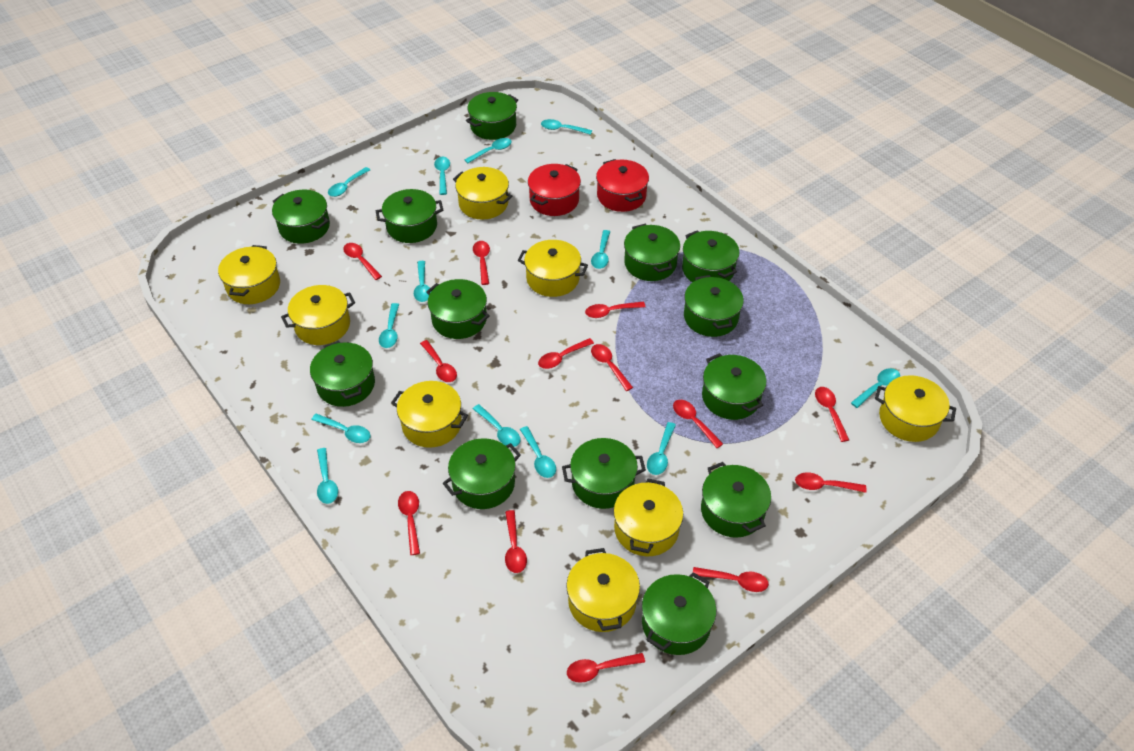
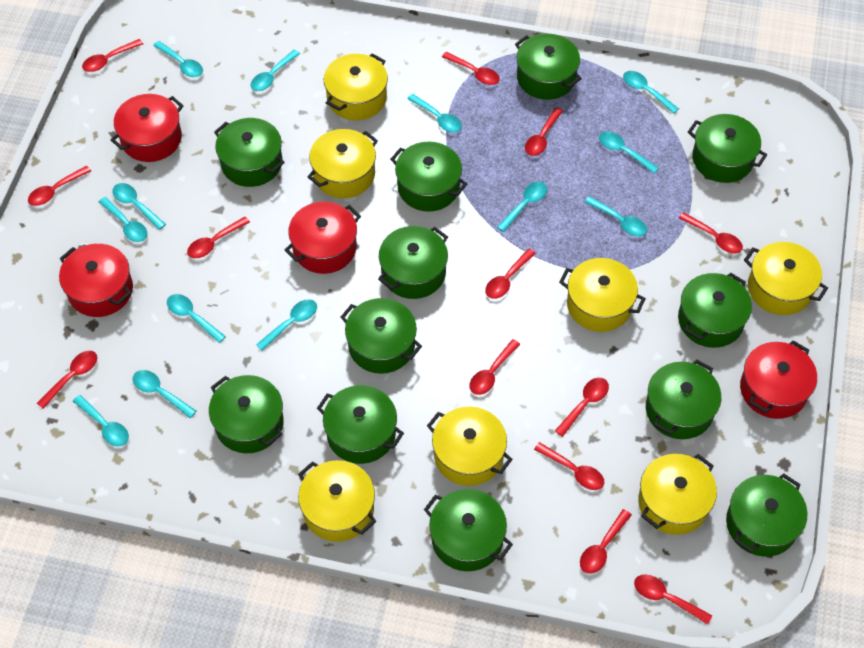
green pot: [272,190,330,244] [310,341,375,407] [376,189,443,243] [426,279,490,339] [443,438,521,509] [466,92,518,140] [562,438,646,509] [624,224,680,281] [642,572,716,655] [682,230,740,282] [684,275,744,337] [701,462,771,538] [702,353,766,420] = 13 -> [209,375,284,453] [214,118,285,187] [317,385,404,464] [340,298,422,374] [378,226,448,299] [390,142,467,212] [424,489,513,571] [515,34,582,100] [646,359,721,439] [678,273,752,348] [688,114,767,183] [726,473,807,557] = 12
red pot: [528,164,581,216] [596,159,649,212] = 2 -> [59,244,133,317] [111,94,184,162] [285,202,361,274] [740,340,817,419] = 4
yellow pot: [218,245,280,304] [281,285,355,345] [391,381,468,448] [453,167,512,219] [518,240,588,297] [566,548,640,632] [614,478,683,556] [875,375,956,442] = 8 -> [298,460,376,542] [307,129,378,198] [324,53,388,121] [427,407,513,486] [559,258,646,332] [638,454,717,535] [744,242,828,315] = 7

